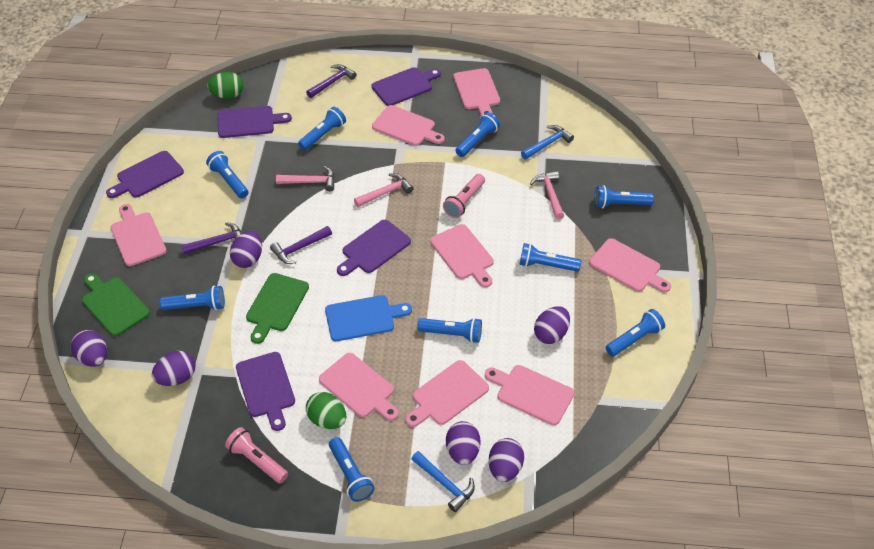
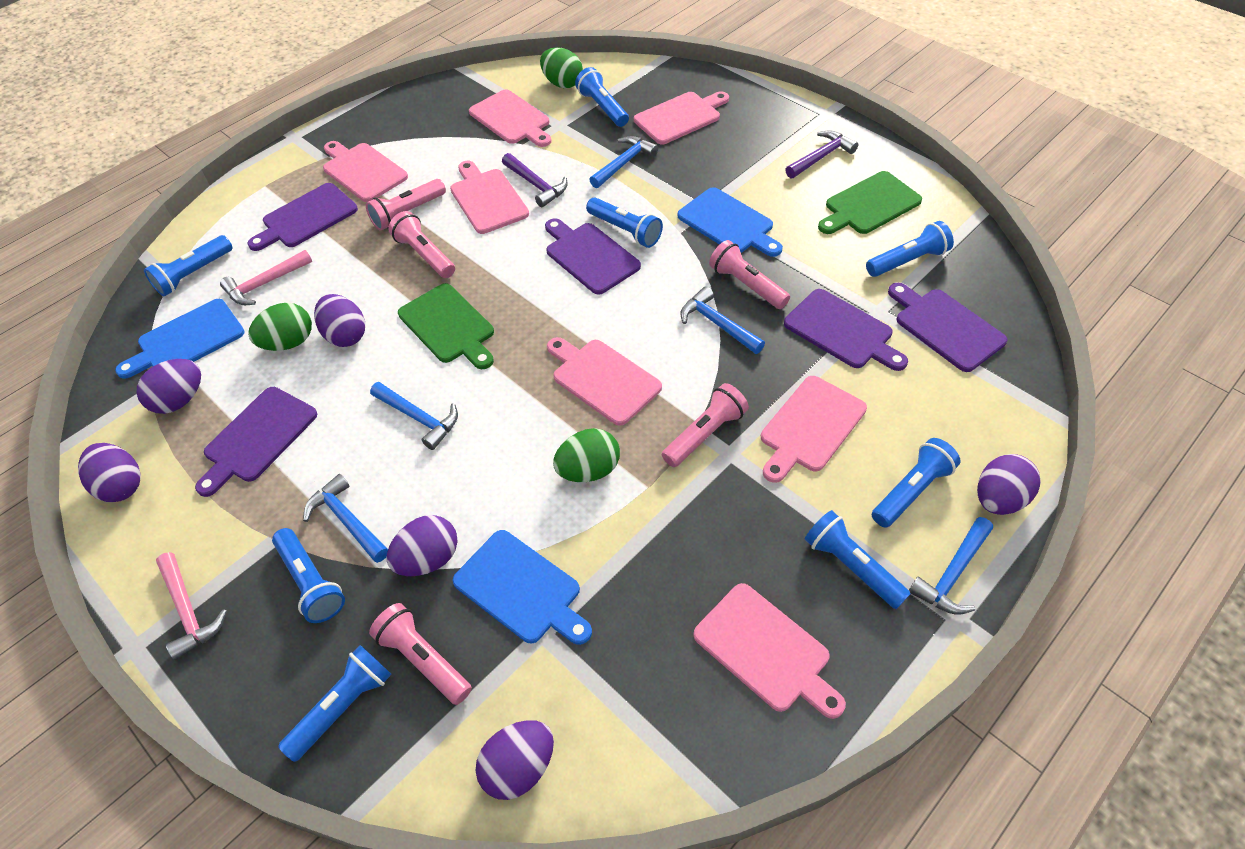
blue cutting board: [325,295,412,341] = 1 -> [115,299,245,379] [452,530,592,645] [678,187,783,257] = 3
blue flashlight: [160,286,225,310] [206,151,248,198] [298,107,346,150] [329,437,375,502] [417,318,482,343] [456,112,500,157] [520,243,581,272] [595,185,654,208] [606,309,665,357] = 9 -> [144,235,233,296] [272,528,345,623] [278,645,392,762] [575,67,629,127] [586,197,663,248] [805,510,910,609] [866,221,954,277] [872,438,961,528] = 8
blue hammer: [411,451,475,512] [521,125,574,159] = 2 -> [303,474,388,563] [370,382,458,450] [589,136,658,188] [680,286,765,354] [909,517,993,615] = 5
green egg: [207,72,243,99] [306,392,346,429] = 2 -> [248,303,312,351] [540,47,583,88] [553,428,620,482] = 3
pink cutting board: [111,204,167,266] [319,353,399,421] [372,105,445,146] [406,360,489,427] [430,224,494,287] [453,68,500,116] [485,365,575,425] [589,238,671,292] = 8 -> [323,141,408,202] [450,161,529,234] [469,89,552,147] [547,337,662,426] [634,91,729,144] [693,583,846,719] [761,376,867,483] = 7
pink flashlight: [225,427,288,484] [443,174,485,218] = 2 -> [366,179,446,231] [369,603,472,705] [388,211,455,278] [662,383,749,467] [709,240,790,309] = 5
pink hammer: [276,166,335,191] [354,173,413,207] [530,171,564,219] = 3 -> [156,552,227,660] [220,250,312,305] = 2
purple hammer: [181,222,241,255] [270,226,332,264] [306,64,357,98] = 3 -> [502,153,568,208] [785,131,858,178] = 2

